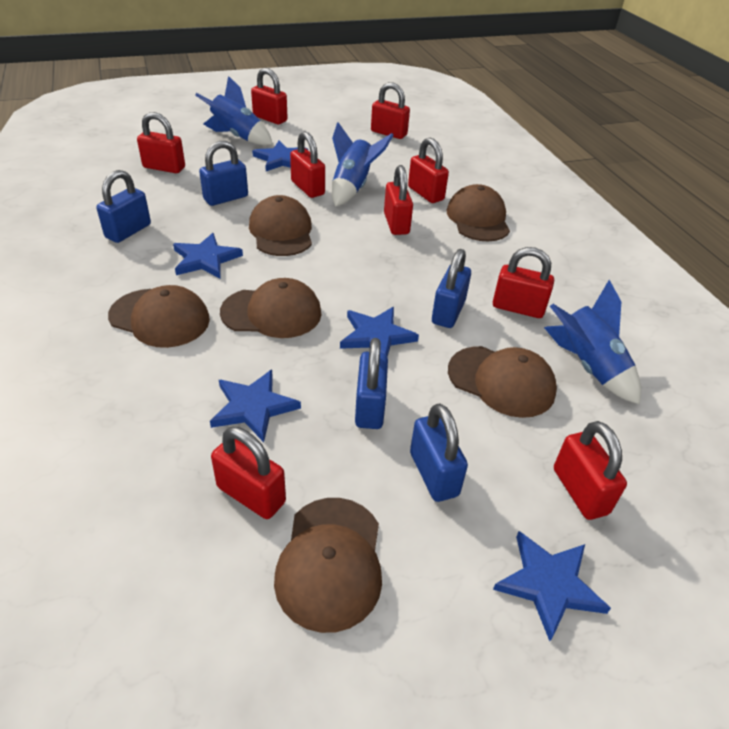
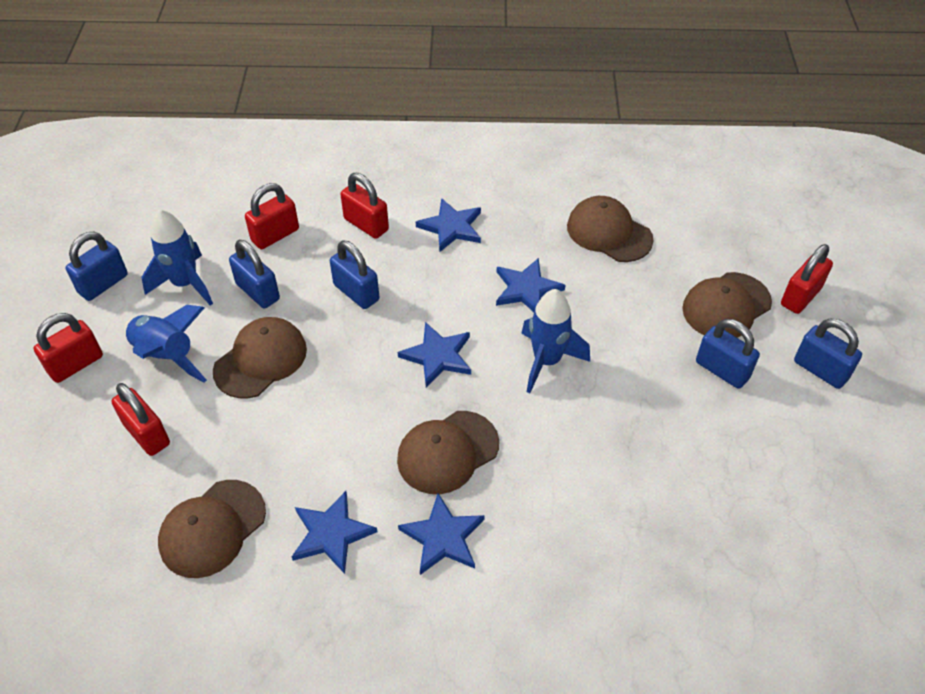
brown cap: [108,285,210,348] [220,278,321,338] [249,195,312,256] [274,498,382,633] [447,184,510,241] [448,346,557,418] = 6 -> [158,480,266,578] [213,317,307,398] [397,411,499,494] [567,196,654,262] [682,272,772,338] = 5
red padlock: [137,112,185,173] [211,427,286,519] [251,68,288,124] [290,131,325,198] [371,82,410,139] [384,165,413,235] [408,138,449,203] [493,247,554,318] [554,421,627,520] = 9 -> [34,313,103,383] [112,383,170,456] [245,183,299,249] [340,173,389,239] [781,244,833,314] = 5

